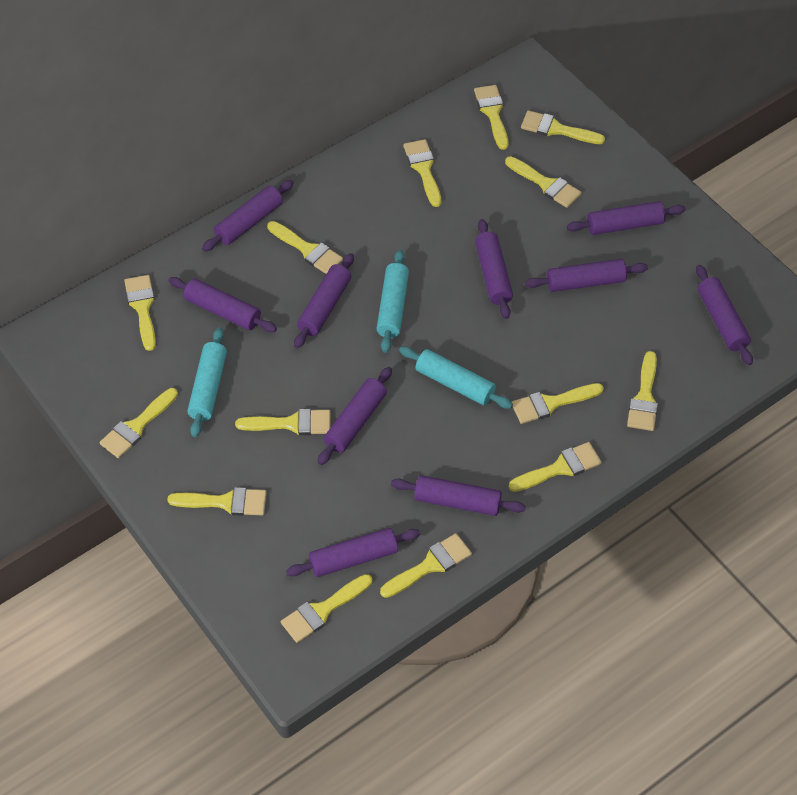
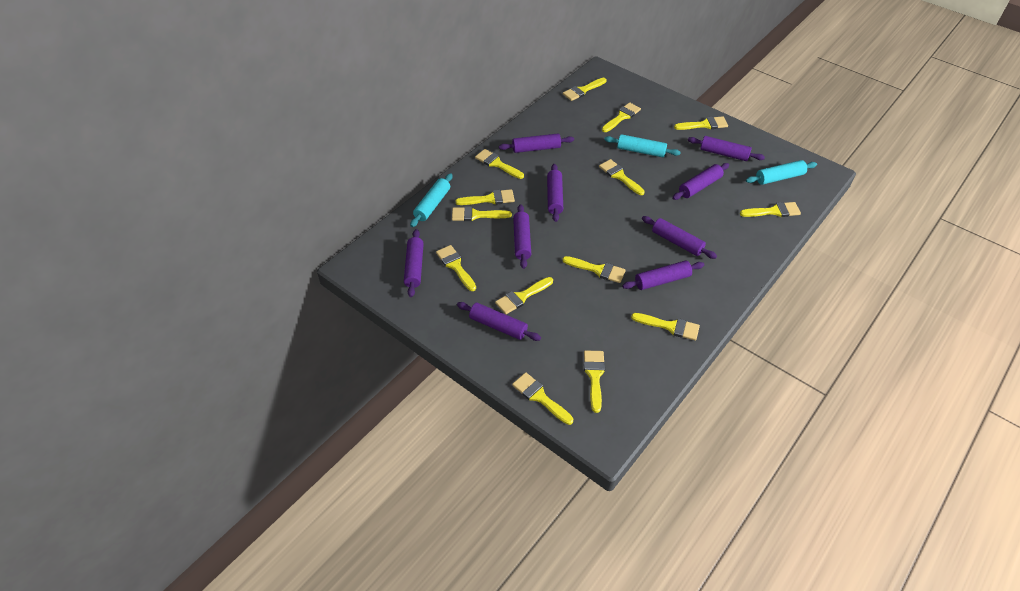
purple rolling pin: [168,277,277,332] [202,180,294,252] [286,528,420,577] [294,253,354,348] [318,367,392,465] [391,475,526,516] [475,219,513,319] [525,259,648,292] [567,201,685,235] [696,265,753,365] = 10 -> [404,229,424,297] [457,302,541,341] [499,133,574,153] [513,204,531,269] [547,164,563,222] [622,261,704,290] [642,216,717,259] [673,163,729,200] [688,136,765,161] = 9

